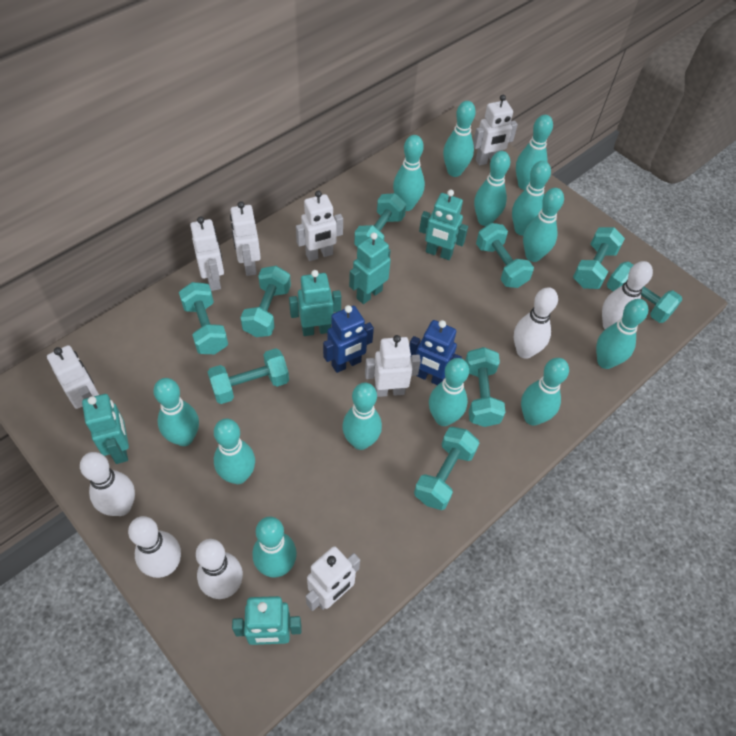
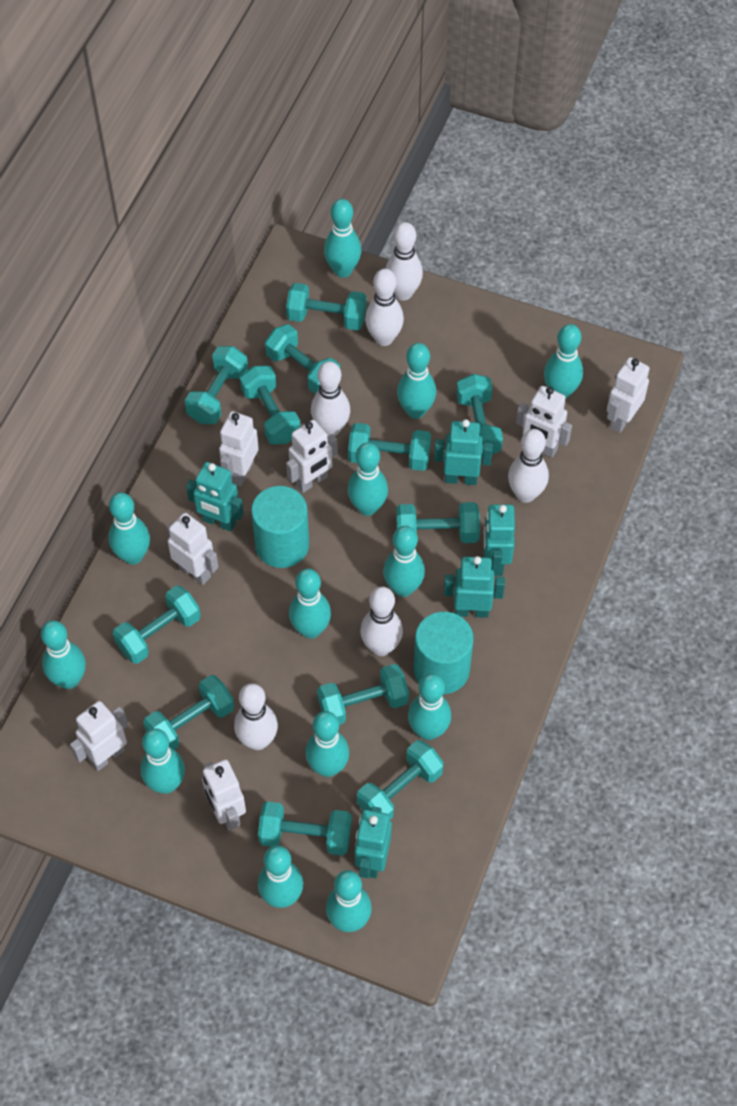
blue robot: [323,305,374,373] [409,320,462,385] = 2 -> none = 0
turquoise cylinder: none = 0 -> [251,486,309,568] [414,612,473,694] = 2
turquoise dumbbell: [179,282,228,354] [208,348,289,404] [240,266,291,337] [354,193,406,246] [414,427,479,510] [465,347,506,427] [476,223,534,288] [573,227,625,289] [607,261,682,323] = 9 -> [113,586,201,664] [143,675,234,750] [185,346,248,424] [240,366,301,445] [258,801,352,856] [265,324,340,395] [286,283,366,331] [317,664,409,725] [348,423,431,471] [357,740,444,820] [396,502,480,543] [456,374,503,456] = 12
white bowling pin: [80,452,135,516] [128,516,181,578] [196,539,243,599] [514,287,558,359] [602,261,653,329] = 5 -> [234,683,278,750] [311,361,350,436] [360,587,403,656] [365,268,404,346] [386,222,423,301] [508,429,549,503] = 6

